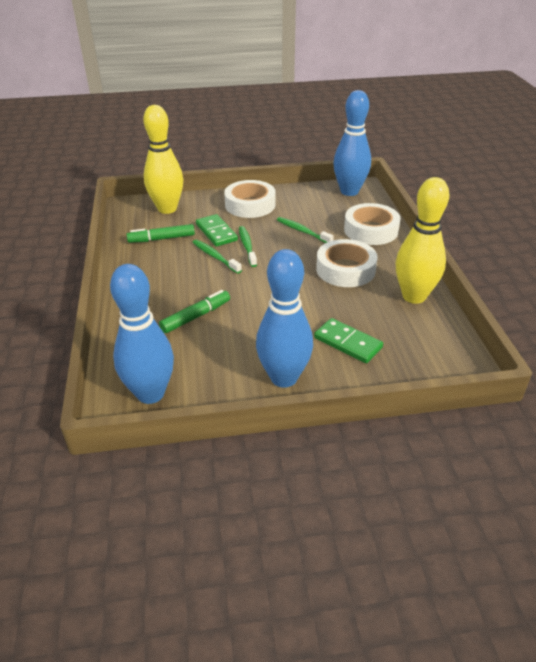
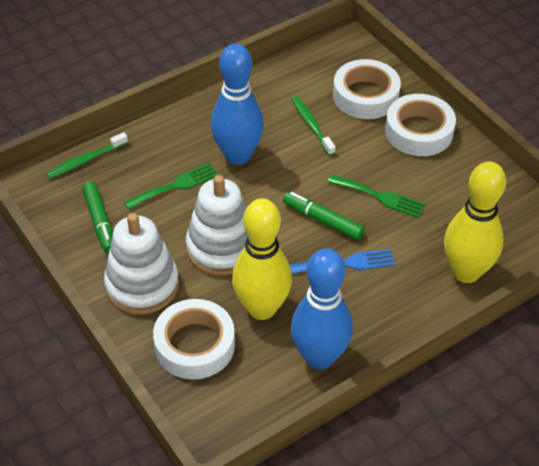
blue bowling pin: [110,264,174,404] [256,249,313,388] [333,90,371,196] = 3 -> [211,44,264,165] [291,248,353,369] = 2
blue fork: none = 0 -> [289,249,395,274] = 1
green domino: [196,214,238,247] [314,318,383,363] = 2 -> none = 0
green fork: none = 0 -> [124,163,219,209] [327,174,425,218] = 2
green toothbrush: [192,240,242,274] [239,226,257,267] [277,217,334,243] = 3 -> [46,132,128,179] [292,96,336,156] = 2
white stacking toy: none = 0 -> [104,213,179,314] [186,175,248,275] = 2

